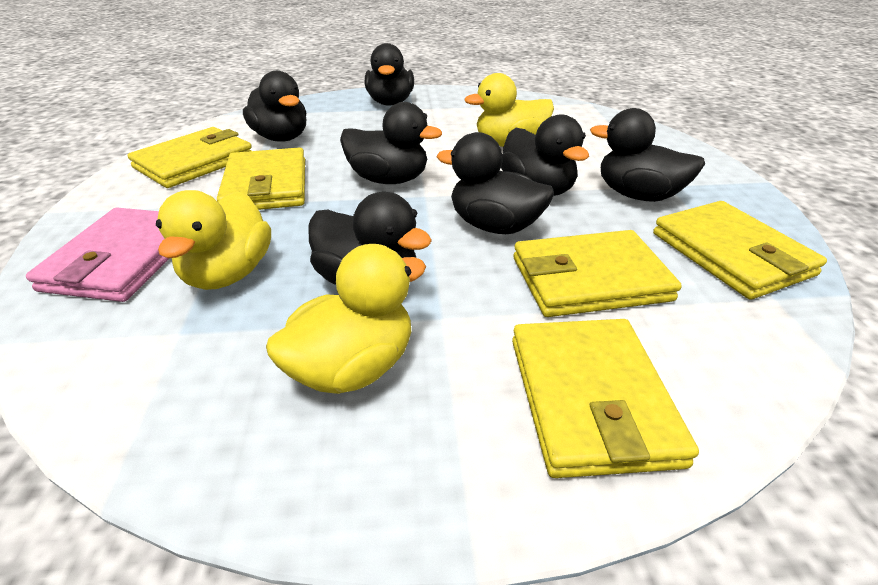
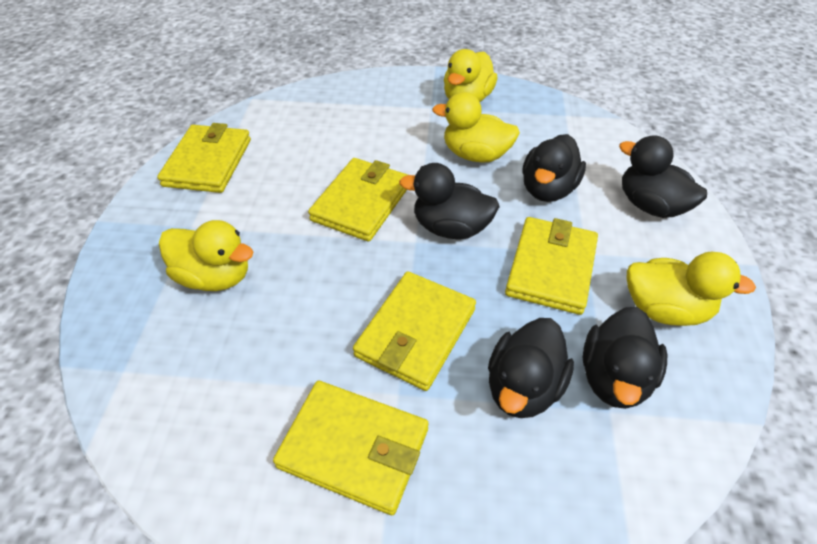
black duck: [243,71,306,142] [309,192,432,285] [340,102,442,184] [365,43,414,106] [437,132,554,234] [501,114,589,196] [590,108,705,202] = 7 -> [399,163,500,239] [488,318,574,418] [522,134,586,202] [583,307,667,409] [619,135,707,218] = 5
pink wallet: [26,208,170,302] = 1 -> none = 0
yellow duck: [156,190,271,290] [266,244,426,394] [464,73,554,147] = 3 -> [159,220,253,291] [432,92,520,163] [444,49,498,102] [626,251,756,326] = 4

